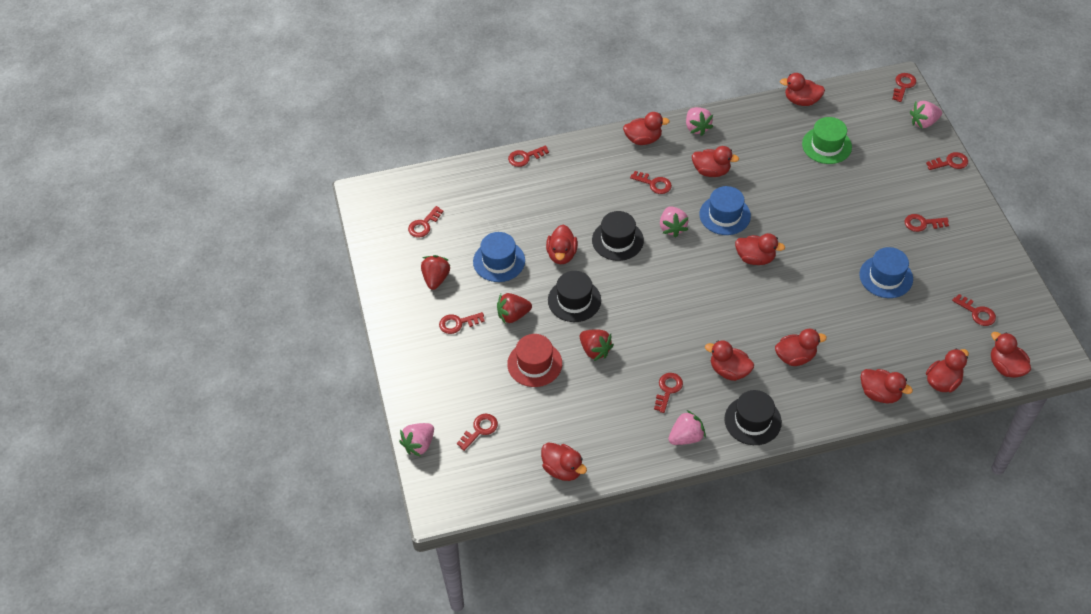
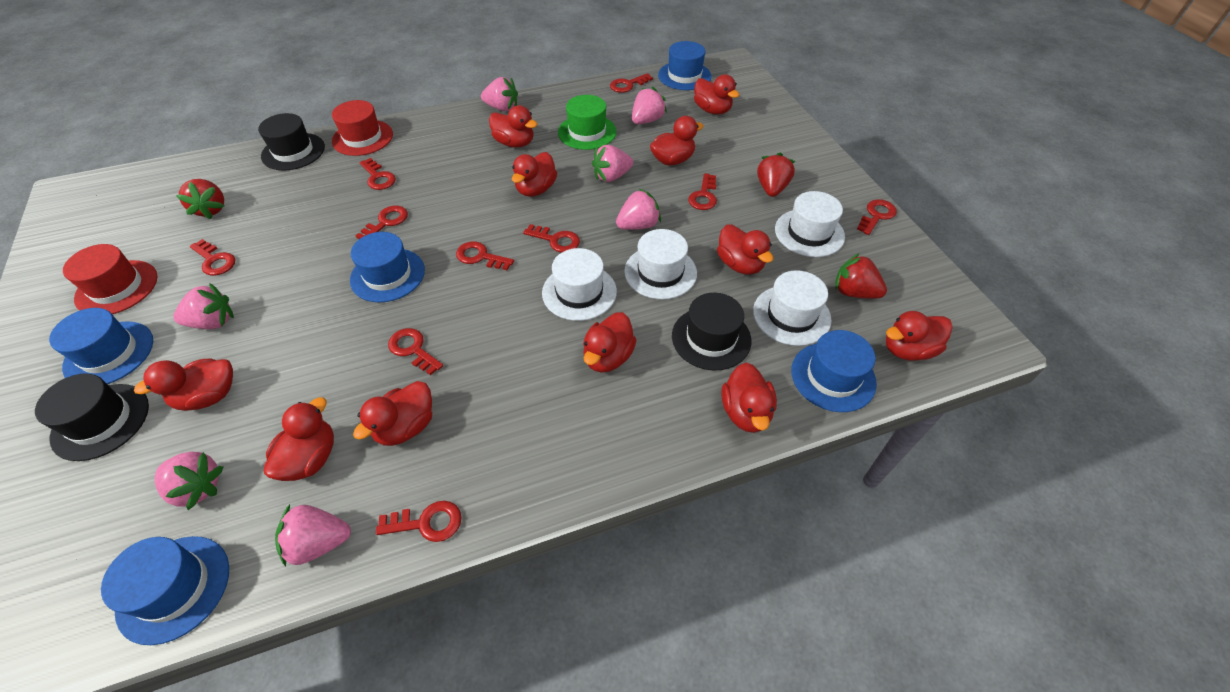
blue hat: [473,232,525,282] [699,186,751,235] [859,247,913,298] = 3 -> [49,308,153,384] [101,536,229,645] [350,232,425,302] [658,41,711,90] [791,330,877,412] = 5
pink strawberry: [399,423,434,457] [660,206,689,238] [668,410,706,445] [686,107,713,136] [910,101,942,128] = 5 -> [155,452,223,510] [173,283,234,329] [275,504,351,567] [481,77,518,111] [592,145,633,182] [616,189,661,230] [632,87,667,124] = 7
red hat: [507,334,562,387] = 1 -> [63,244,158,314] [332,100,393,156] = 2
white hat: none = 0 -> [542,248,617,321] [624,229,697,299] [753,270,832,346] [775,191,845,257] = 4

